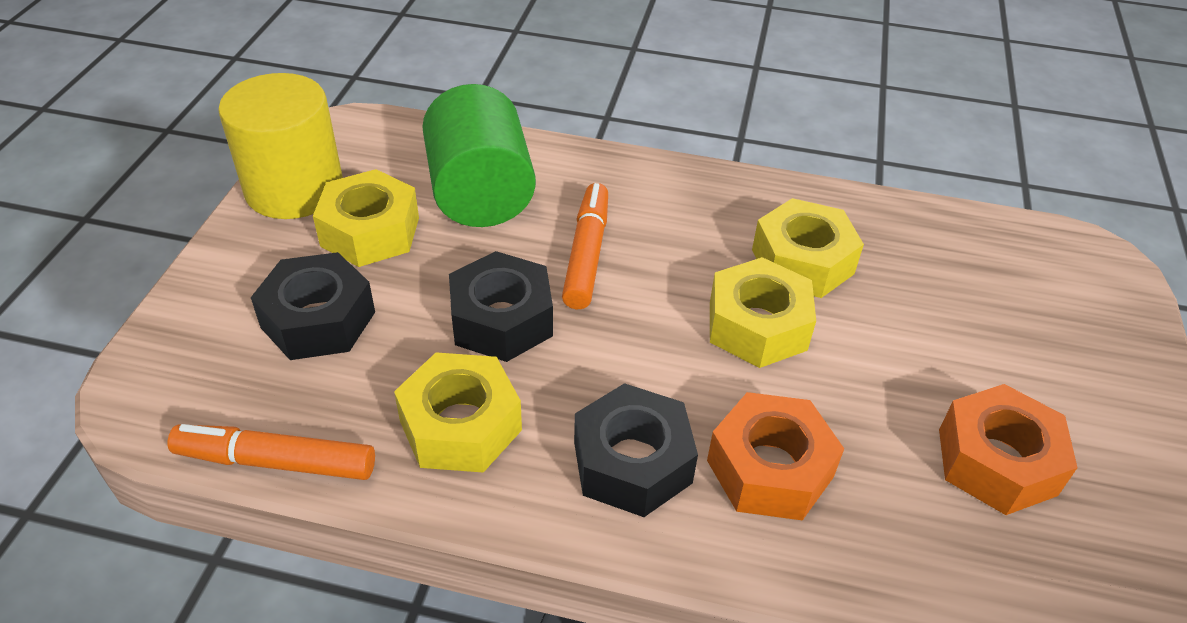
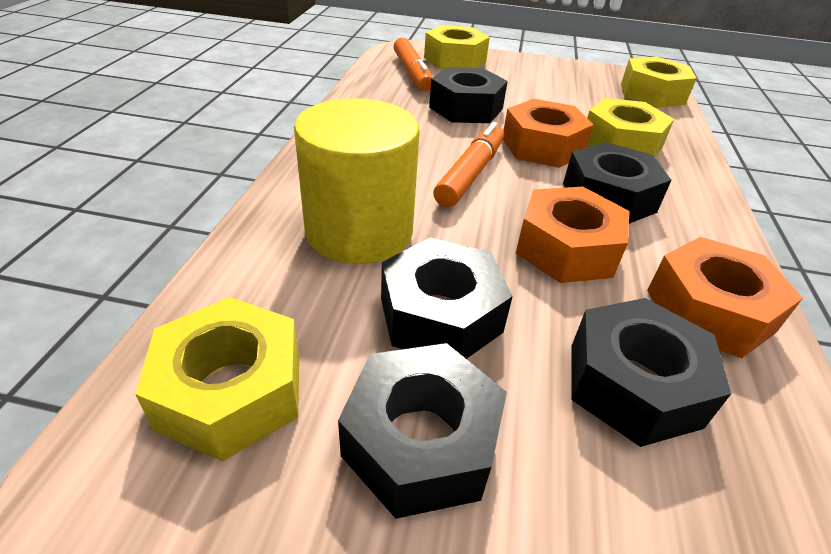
black nut: [251,252,375,360] [449,251,553,362] [574,383,698,517] = 3 -> [338,343,507,519] [381,237,513,359] [429,67,508,123] [563,142,671,224] [571,298,731,447] = 5
green cylinder: [422,84,536,227] = 1 -> none = 0
orange nut: [707,392,844,521] [939,384,1078,515] = 2 -> [503,99,594,168] [516,187,630,283] [647,237,803,358] = 3

